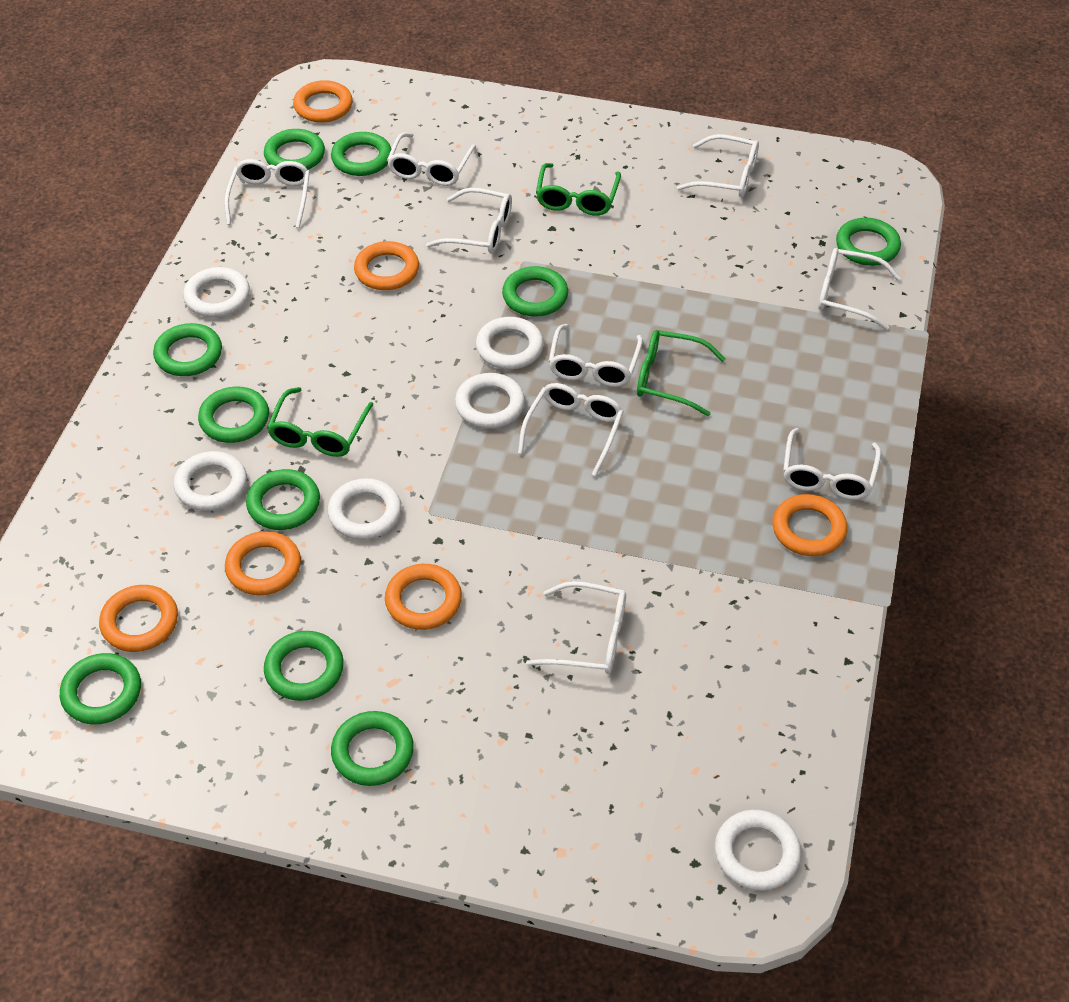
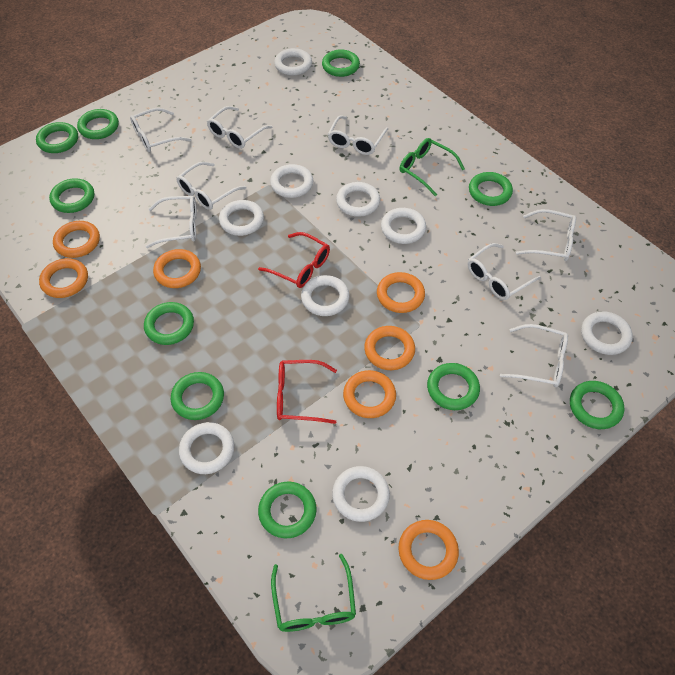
green glasses: [267,387,374,457] [536,163,621,215] [637,330,725,416] = 3 -> [271,554,356,632] [400,138,465,196] = 2
orange ring: [99,585,178,652] [225,531,301,595] [293,80,353,123] [354,241,419,290] [385,564,462,630] [773,494,847,556] = 6 -> [39,258,88,298] [53,221,100,258] [153,249,201,288] [343,370,396,418] [364,326,415,370] [377,272,425,313] [398,520,459,580] = 7
red glasses: none = 0 -> [258,232,330,288] [277,360,337,424] = 2
white glasses: [224,159,310,228] [387,133,476,186] [426,188,512,253] [518,383,624,476] [526,581,626,674] [548,324,643,387] [677,134,759,197] [783,428,881,500] [818,248,901,330] = 9 -> [130,108,191,152] [146,196,197,248] [176,161,246,210] [207,106,273,149] [328,116,388,155] [467,243,541,300] [500,324,568,387] [516,209,576,261] = 8
white ring: [174,451,247,511] [183,267,250,317] [327,478,402,540] [455,373,525,428] [476,317,544,369] [715,810,801,891] = 6 -> [179,422,235,474] [219,200,264,236] [270,164,313,198] [274,48,312,76] [301,275,350,316] [332,466,390,522] [336,182,380,217] [381,208,426,244] [581,311,633,355] = 9

